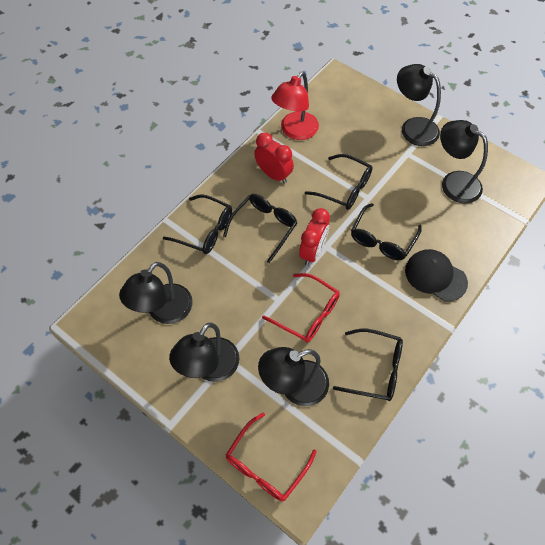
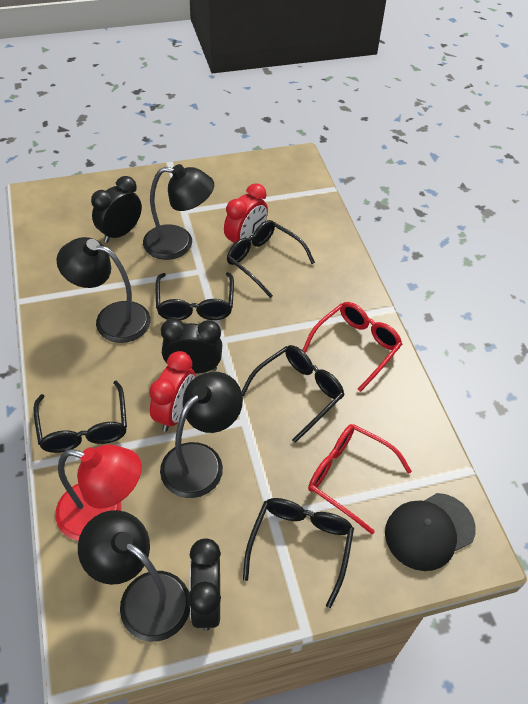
black clock: none = 0 -> [91,176,142,243] [161,319,222,374] [188,538,221,631] = 3
black lamp: [119,262,193,324] [169,323,239,382] [258,347,329,406] [397,64,441,146] [440,120,488,203] = 5 -> [56,237,150,343] [78,510,190,642] [143,164,214,260] [160,372,243,498] = 4

